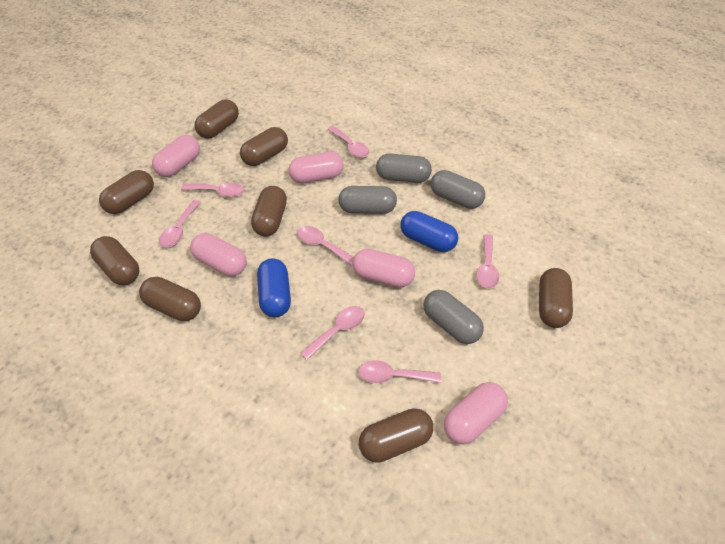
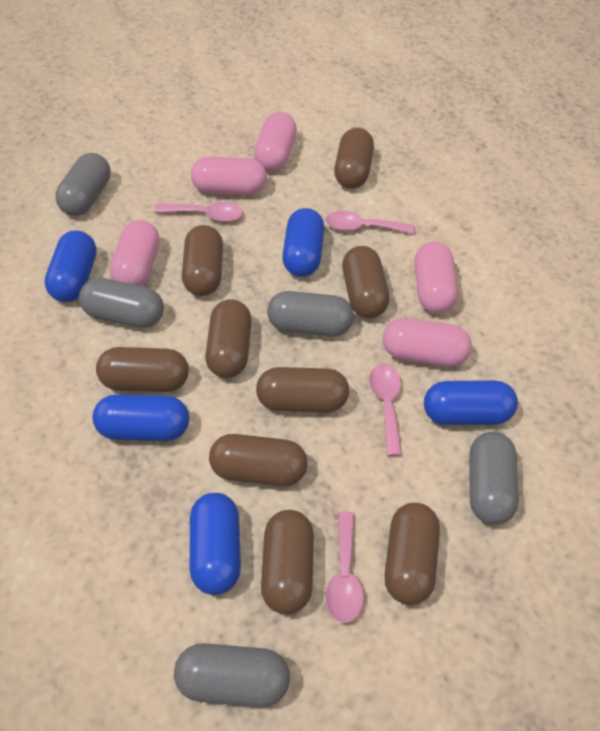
blue capsule: [257,258,291,317] [400,211,458,252] = 2 -> [45,231,96,302] [93,394,189,441] [190,493,241,595] [282,208,324,277] [424,380,518,425] = 5
brown capsule: [90,236,139,285] [99,170,154,214] [139,277,201,321] [195,99,239,139] [240,127,288,166] [251,186,287,236] [359,408,433,463] [539,268,573,328] = 8 -> [96,347,189,392] [182,225,223,296] [205,299,252,378] [209,434,308,486] [256,367,349,413] [261,510,314,615] [334,128,374,189] [342,246,389,318] [384,503,440,605] = 9
grey capsule: [338,186,397,214] [376,154,432,183] [423,290,484,344] [431,170,485,209] = 4 -> [55,153,111,216] [79,278,164,328] [174,643,290,707] [267,291,354,336] [469,432,519,525] = 5
pink spoon: [159,200,201,247] [181,182,244,197] [297,226,354,266] [300,306,365,360] [328,126,369,158] [358,360,441,383] [476,234,499,288] = 7 -> [154,202,243,222] [325,211,415,234] [326,511,364,623] [369,364,402,456] = 4

